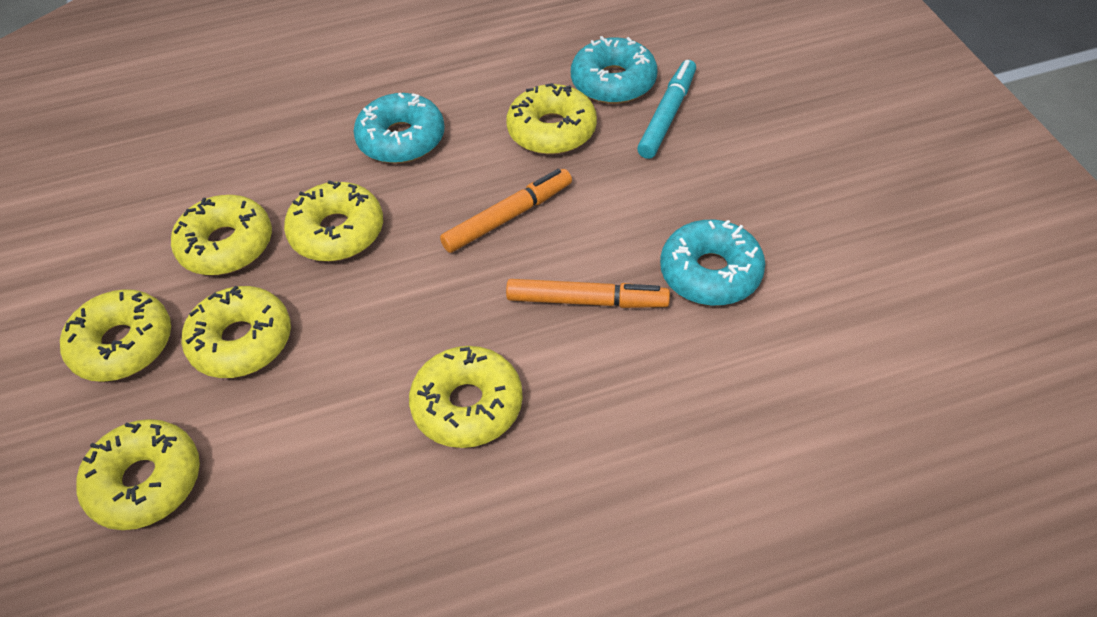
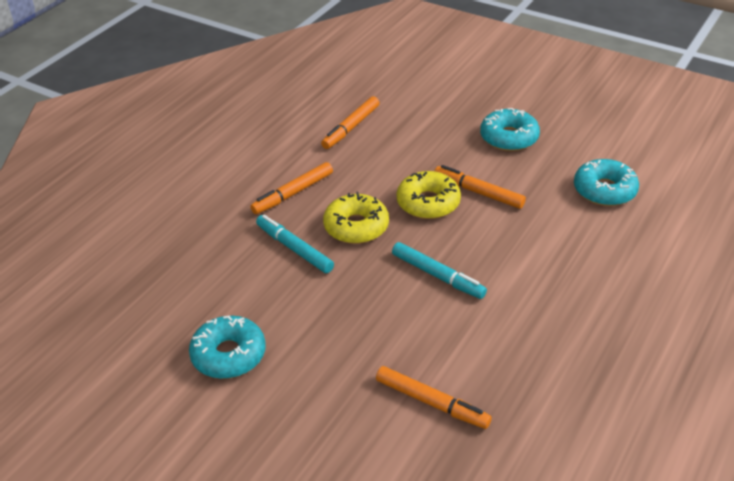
orange marker: [440,169,572,253] [506,279,670,308] = 2 -> [250,162,333,214] [321,96,379,149] [376,366,492,429] [435,165,526,209] = 4
turquoise marker: [637,60,696,159] = 1 -> [256,215,334,273] [392,242,487,299] = 2
yellow donut: [60,289,171,382] [76,419,200,530] [171,195,272,275] [181,286,291,378] [284,180,383,262] [409,346,523,448] [506,83,597,155] = 7 -> [323,192,389,244] [397,171,461,219] = 2

